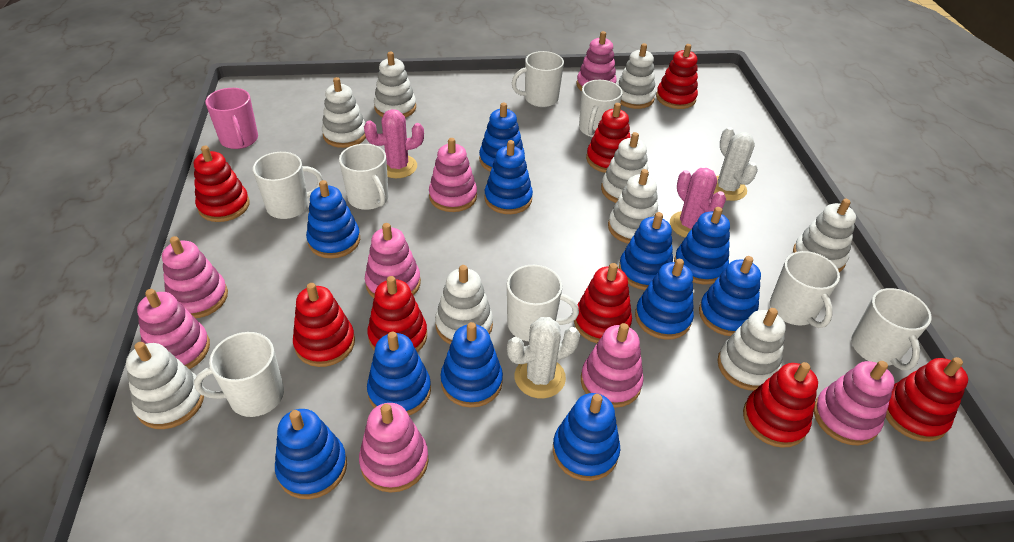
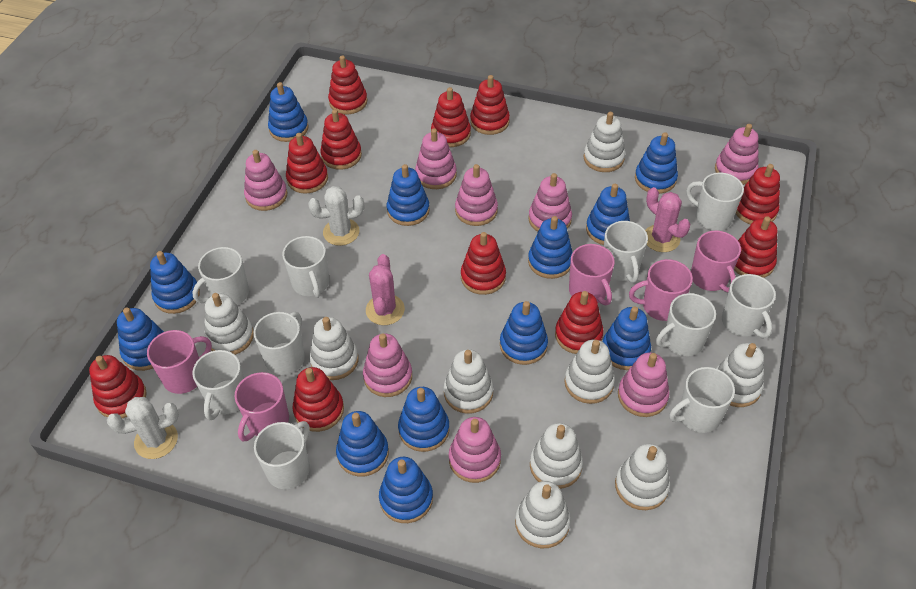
blue stacking toy: [275,409,347,499] [306,180,360,258] [367,332,431,415] [441,322,503,408] [479,102,525,172] [484,140,533,214] [553,393,620,481] [619,212,673,290] [635,259,694,340] [674,207,730,284] [699,256,761,336] = 11 -> [117,308,164,371] [150,251,200,314] [268,82,308,142] [336,411,389,477] [379,457,433,523] [387,164,430,226] [398,387,449,452] [500,301,548,365] [528,216,573,279] [586,184,630,245] [603,306,651,370] [635,132,678,194] = 12
pink mug: [205,88,258,149] = 1 -> [147,330,212,394] [235,372,289,441] [569,244,615,306] [629,259,693,321] [691,230,741,293] = 5
red stacking toy: [194,146,250,222] [293,283,355,367] [367,276,427,352] [574,263,632,343] [586,103,631,173] [656,44,698,109] [743,362,818,448] [885,357,968,442] = 8 -> [89,355,147,418] [286,133,328,194] [292,367,344,432] [320,109,362,170] [328,55,367,114] [431,87,471,147] [461,232,506,295] [470,75,510,135] [555,291,604,354] [734,216,777,278] [736,164,780,225] = 11
white mug: [194,332,284,417] [253,152,323,219] [339,144,389,210] [507,265,579,341] [512,51,564,107] [579,80,623,137] [770,251,840,328] [851,288,931,370] = 8 -> [192,247,249,305] [192,350,244,420] [254,312,305,375] [254,421,310,489] [282,236,329,298] [604,221,648,283] [656,293,716,356] [669,367,735,433] [686,172,744,231] [722,274,776,338] = 10

